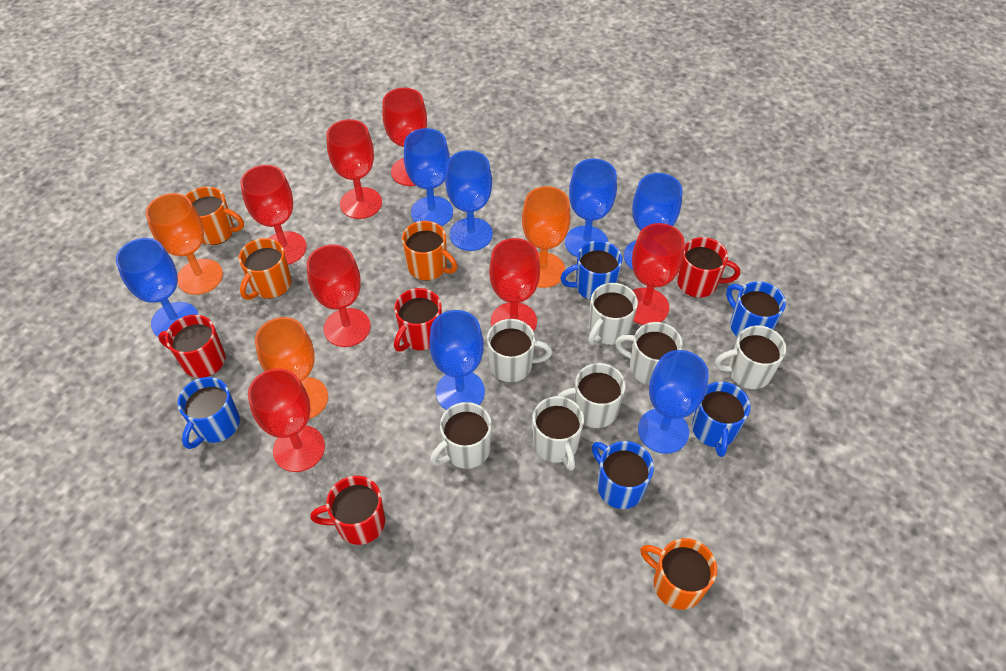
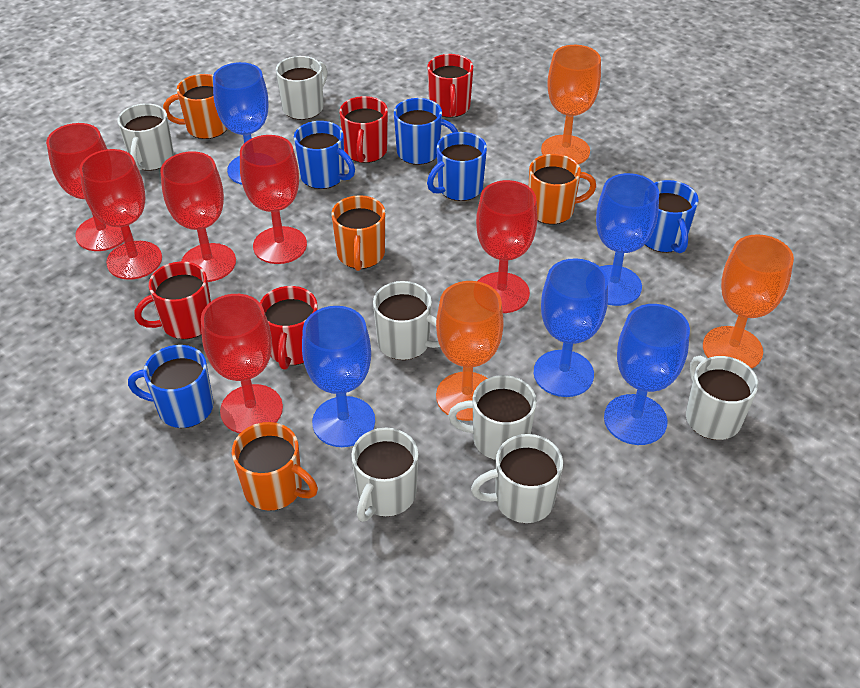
blue goblet: [116,238,199,337] [404,128,453,226] [429,310,485,410] [445,150,493,251] [565,159,617,257] [624,173,683,270] [638,350,709,454] = 7 -> [213,62,268,185] [302,306,375,447] [534,258,608,397] [596,173,659,306] [604,304,690,445] = 5
red goblet: [240,165,307,265] [248,368,325,472] [307,244,371,347] [326,119,382,219] [382,88,427,186] [489,238,540,332] [632,223,685,325] = 7 -> [46,123,124,251] [79,149,162,280] [160,151,236,282] [201,294,283,433] [240,135,307,264] [476,180,538,313] = 6

